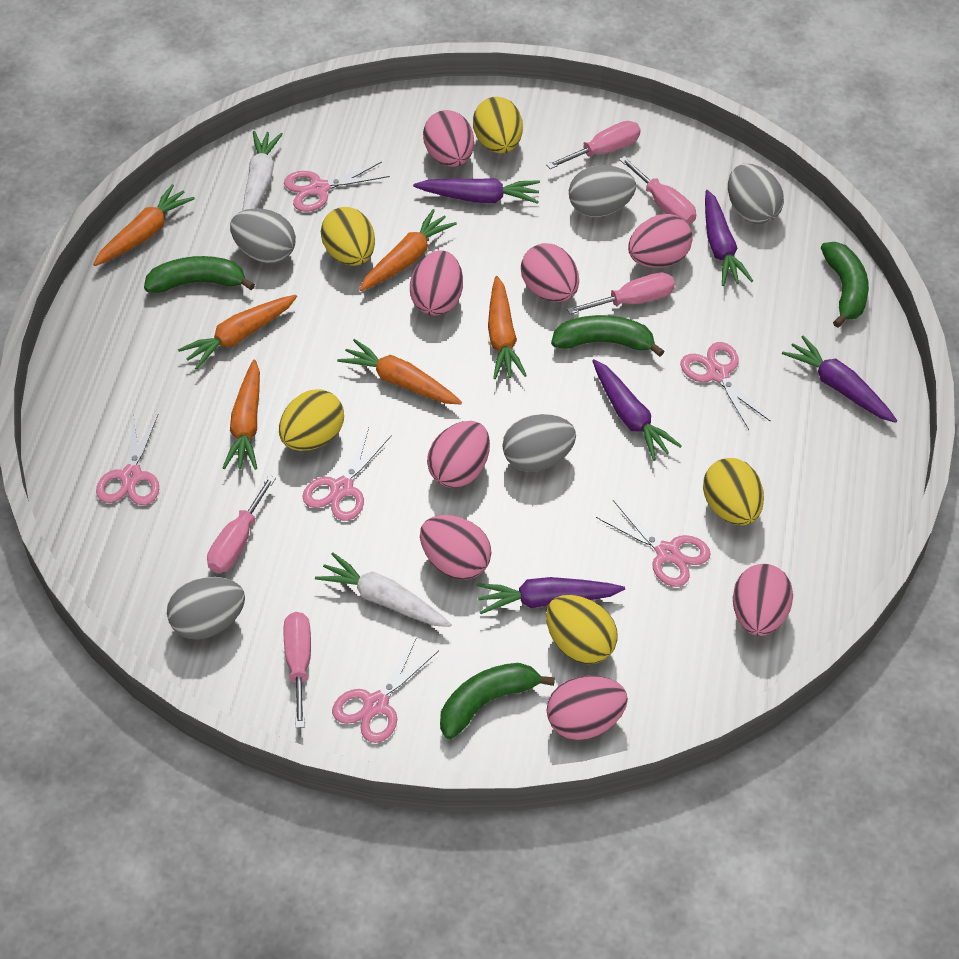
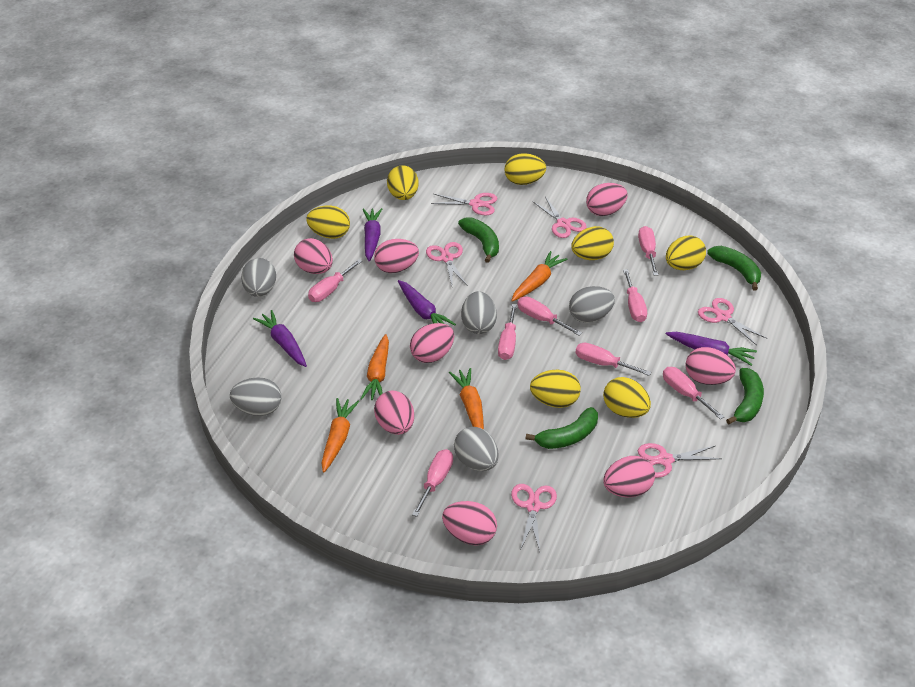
orange carrot: [93,184,195,266] [178,295,297,370] [223,360,260,470] [337,339,462,404] [359,209,457,291] [488,276,527,379] = 6 -> [322,398,359,473] [360,334,389,400] [449,368,484,430] [511,251,567,302] = 4
pink screwdriver: [207,475,276,573] [283,612,311,728] [546,121,641,169] [567,272,675,314] [619,156,696,225] = 5 -> [308,259,362,302] [412,449,453,517] [498,304,517,360] [517,297,582,336] [575,343,651,376] [623,269,647,322] [638,226,658,276] [663,367,724,420] = 8
purple carrot: [413,178,540,204] [476,577,625,614] [592,359,682,461] [705,190,753,286] [782,336,897,423] = 5 -> [253,310,307,367] [363,208,382,261] [398,280,456,325] [666,332,757,366] = 4
white carrot: [243,131,283,210] [315,552,452,627] = 2 -> none = 0
yellow egg: [279,389,344,451] [321,207,375,266] [473,97,523,153] [546,595,618,664] [703,458,764,525] = 5 -> [306,206,350,239] [387,165,419,200] [504,153,546,185] [530,370,581,408] [571,226,614,260] [603,377,651,418] [666,235,706,270] = 7

